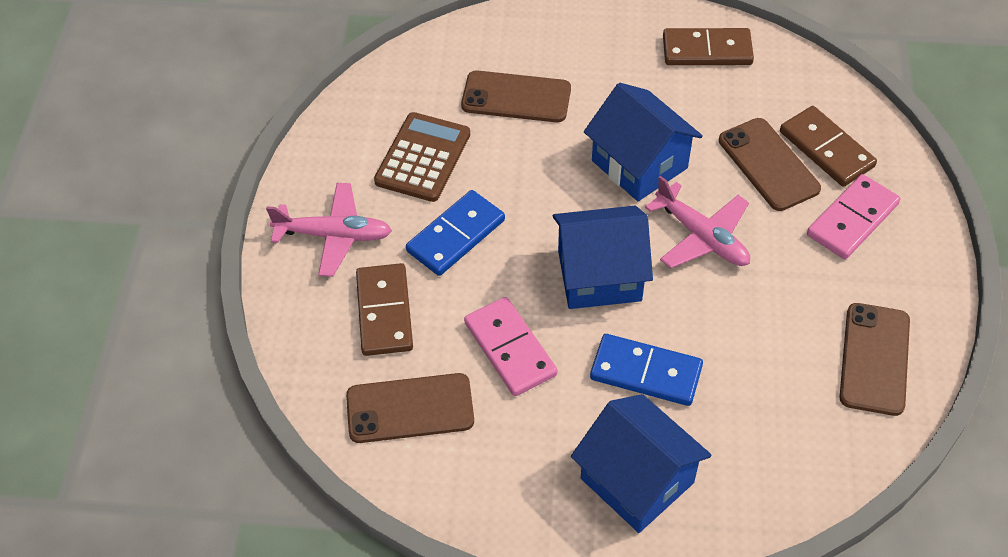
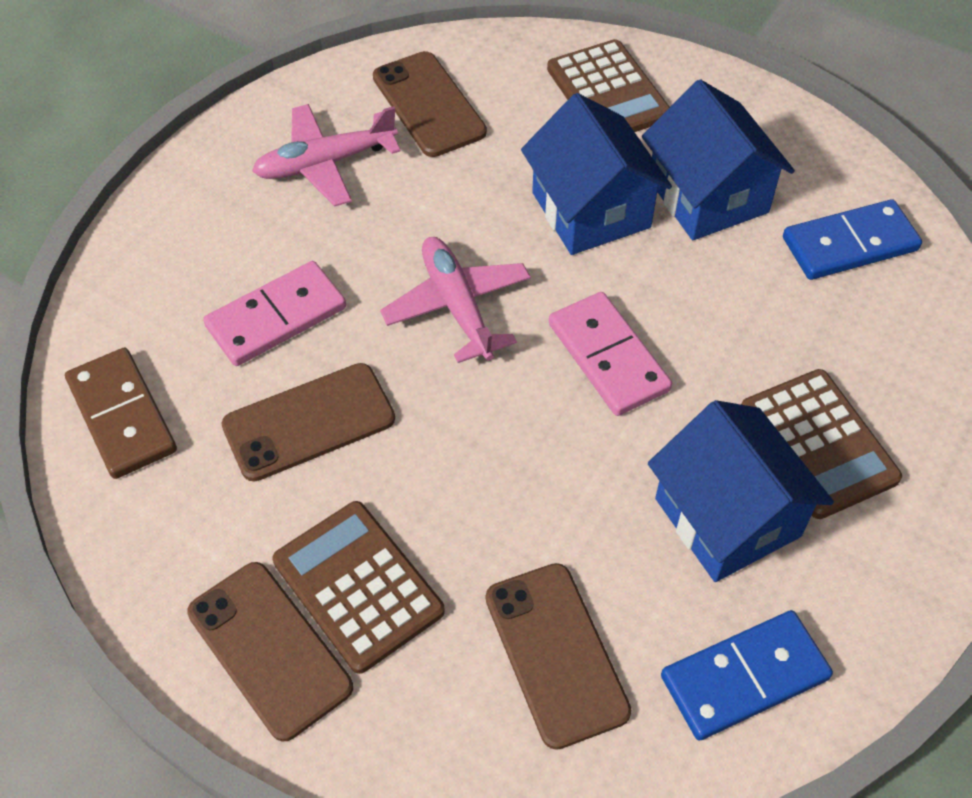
brown calculator: [374,112,470,202] = 1 -> [272,501,445,674] [547,39,670,132] [741,369,902,519] = 3
brown domino: [356,263,413,356] [663,28,754,65] [780,106,877,187] = 3 -> [65,348,177,479] = 1

